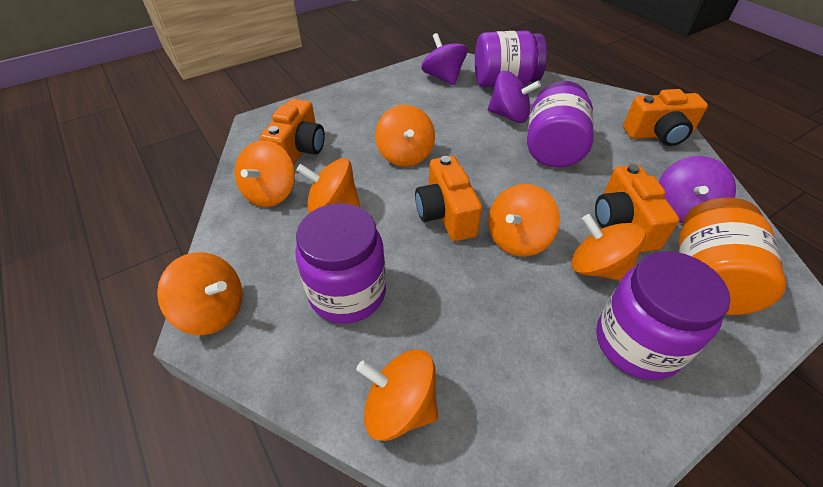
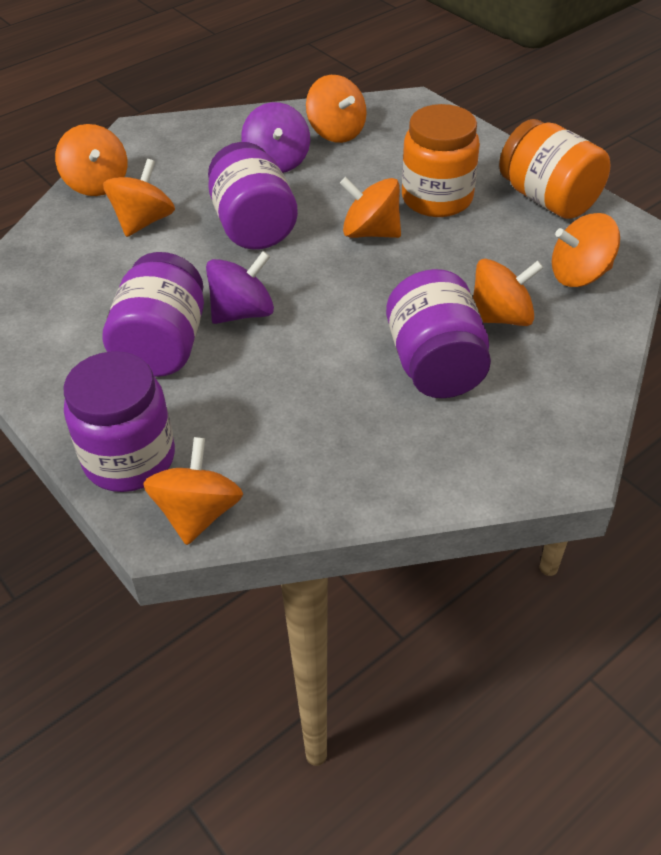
orange camera: [260,99,325,165] [415,156,482,241] [595,164,680,252] [623,89,708,146] = 4 -> none = 0
orange jar: [679,198,786,315] = 1 -> [402,104,480,217] [499,119,610,219] = 2
purple spinning top: [421,33,468,85] [488,71,541,123] [659,156,736,223] = 3 -> [206,251,274,324] [241,102,310,173] = 2

